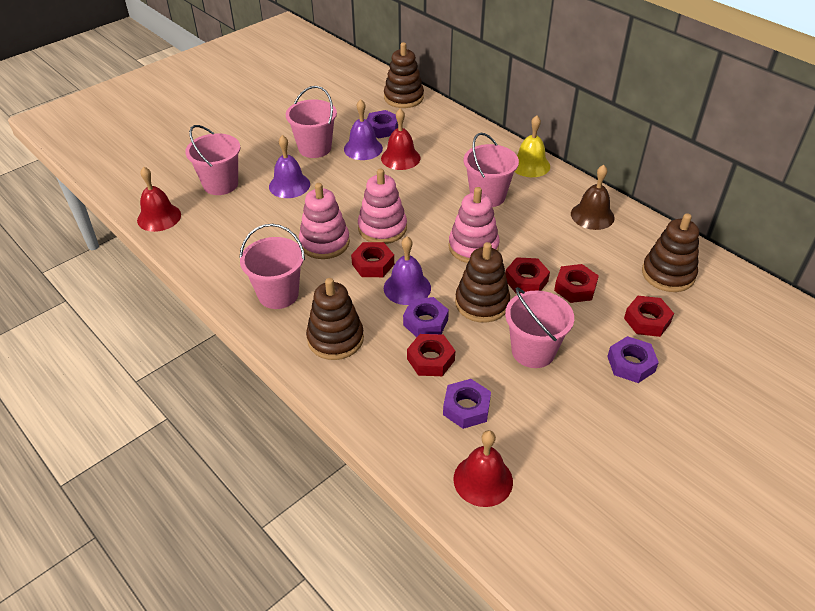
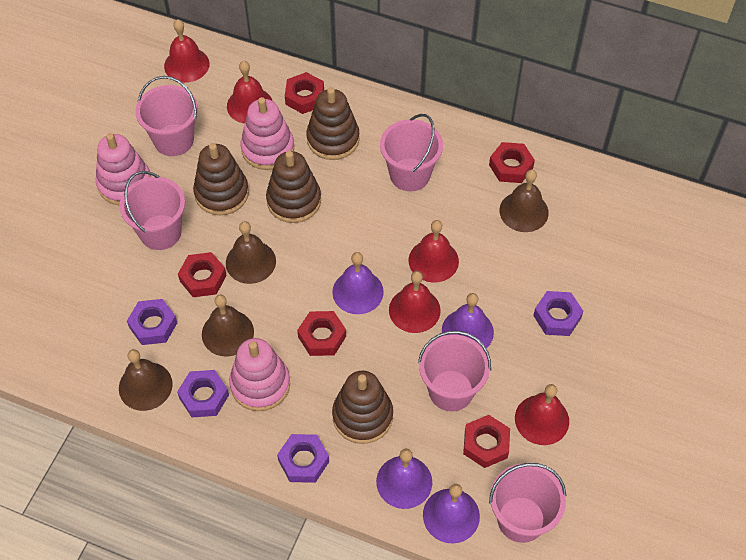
brown bell: [571,165,614,230] = 1 -> [119,349,173,411] [202,295,254,356] [226,221,276,284] [499,170,549,232] = 4
purple bell: [269,135,310,198] [344,99,383,160] [384,236,431,305] = 3 -> [332,252,384,314] [376,449,432,509] [423,484,480,544] [442,293,494,349] = 4
red bell: [137,167,181,232] [381,109,421,170] [454,430,513,507] = 3 -> [164,19,210,83] [227,61,272,123] [389,271,441,333] [408,220,459,283] [515,384,569,445] = 5
yellow bell: [514,115,550,177] = 1 -> none = 0

